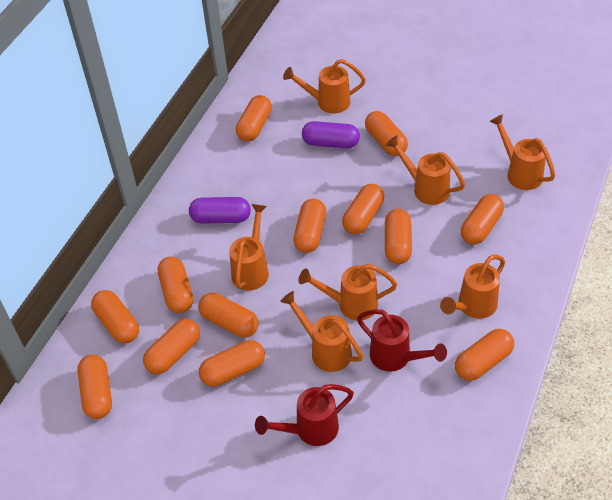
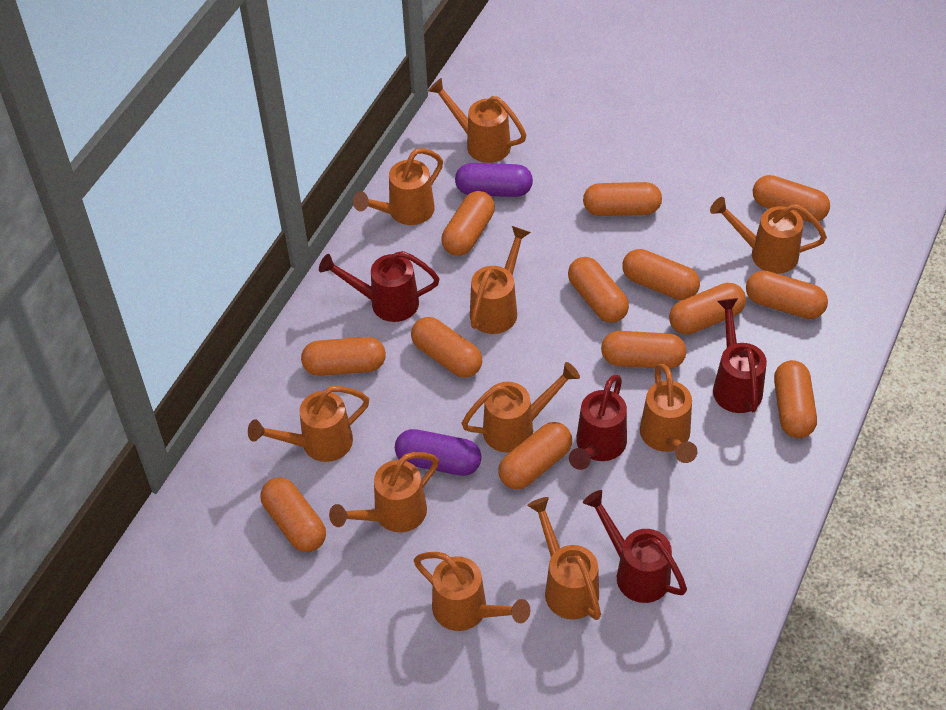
orange watering can: [229,204,269,291] [280,291,363,372] [283,59,366,114] [298,264,397,320] [386,135,465,205] [440,255,505,319] [489,114,555,190] = 7 -> [248,386,369,462] [329,452,439,532] [353,148,443,225] [414,552,530,631] [428,78,527,163] [461,362,580,453] [470,226,531,334] [527,497,601,620] [640,364,697,463] [710,197,827,274] = 10
red watering can: [255,384,354,446] [357,309,447,371] = 2 -> [319,251,440,322] [569,375,627,470] [583,490,687,603] [713,298,767,413] = 4

